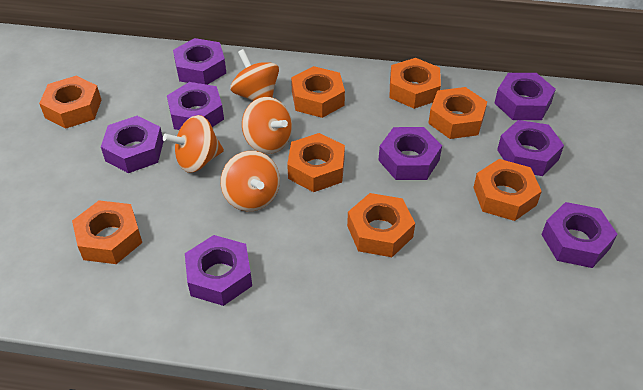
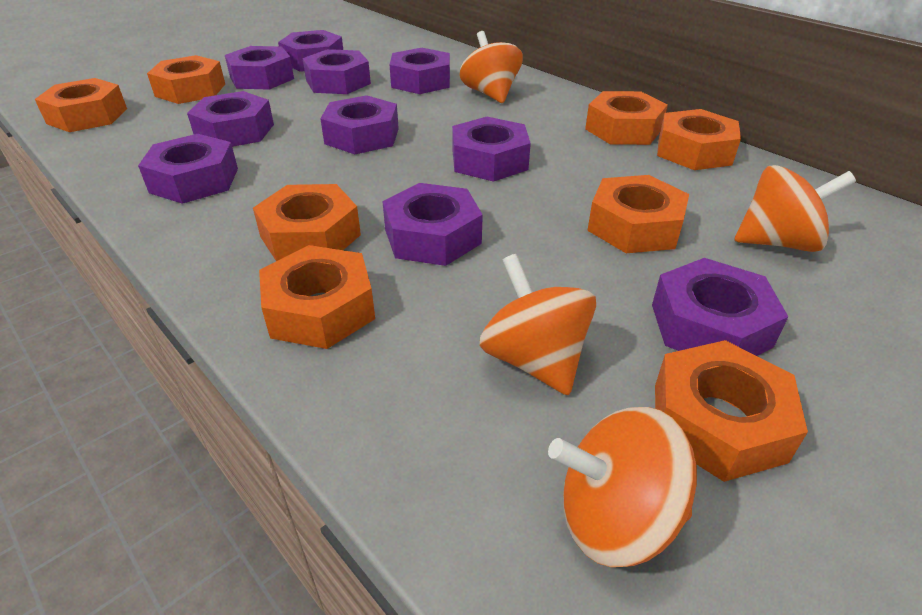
purple nut: [101,116,164,173] [167,82,224,130] [173,38,226,85] [185,235,252,306] [378,127,442,180] [495,73,556,120] [497,120,564,176] [541,202,618,268] = 8 -> [138,134,238,204] [187,91,274,147] [225,46,294,90] [278,30,343,72] [302,49,371,94] [320,95,399,154] [382,183,483,266] [390,48,450,94] [452,117,531,182] [652,258,788,356] = 10

